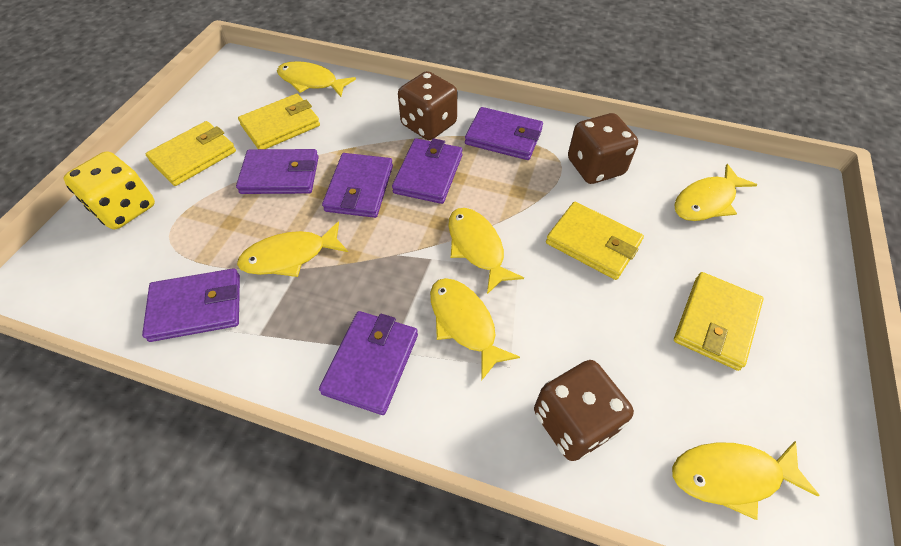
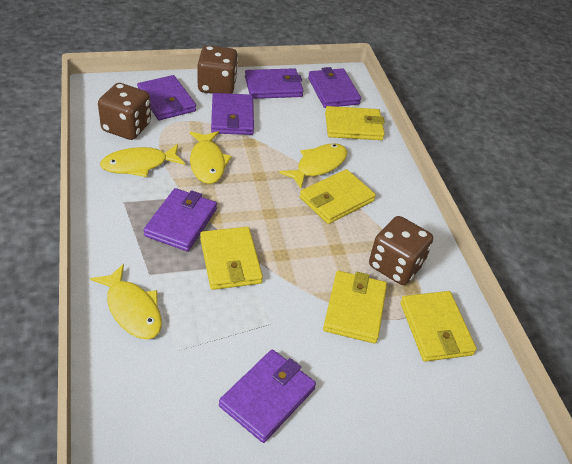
yellow dice: [63,151,155,229] = 1 -> none = 0
yellow fish: [237,221,348,277] [277,61,356,97] [430,278,520,380] [448,208,524,294] [672,441,820,520] [674,164,757,221] = 6 -> [90,264,162,339] [100,144,185,177] [190,131,232,184] [279,143,347,189] = 4
yellow wallet: [146,121,236,186] [238,94,320,149] [546,202,644,280] [674,272,763,371] = 4 -> [200,227,263,290] [300,169,376,224] [323,271,387,343] [325,106,385,140] [400,291,477,362] = 5

